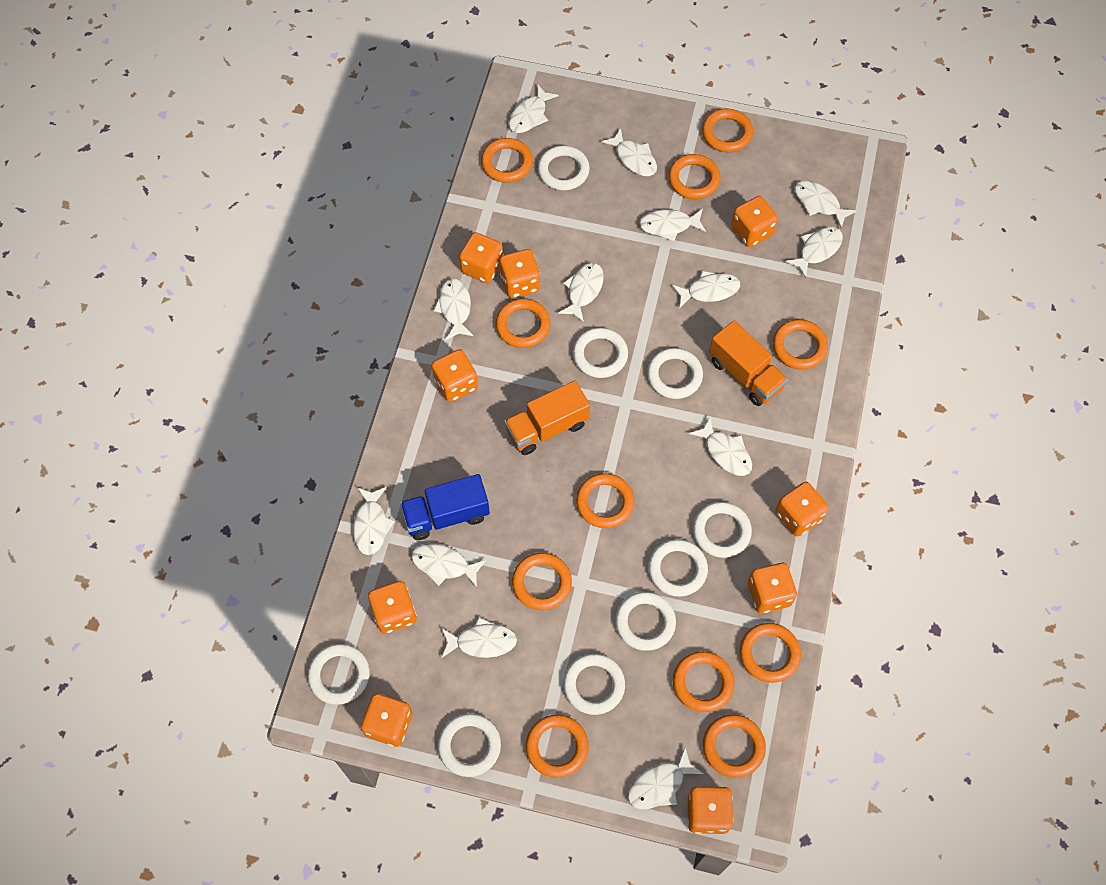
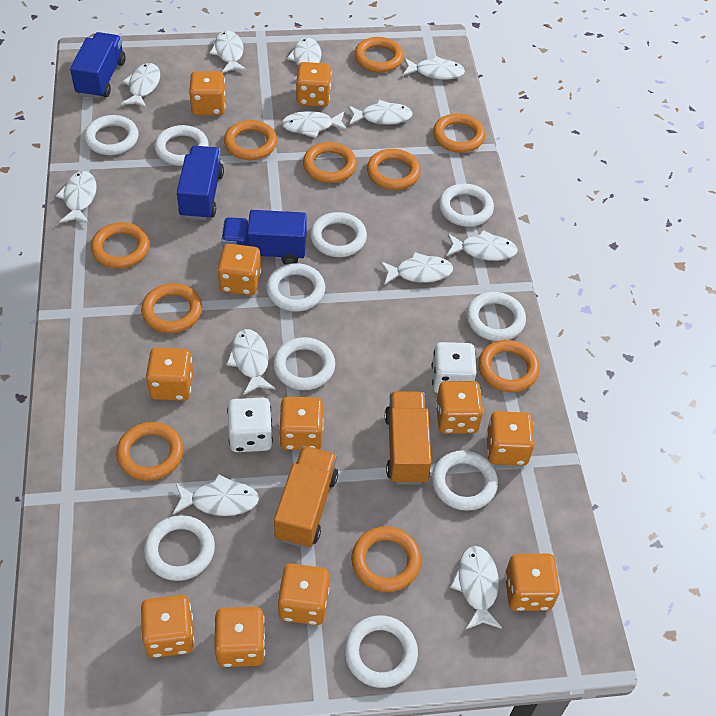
blue truck: [400,474,490,540] = 1 -> [70,32,126,99] [177,146,224,220] [221,210,307,265] = 3
orange dice: [361,694,412,747] [368,581,417,634] [431,349,478,402] [459,232,503,283] [499,249,540,298] [687,786,733,834] [731,196,778,247] [748,563,797,613] [775,482,828,537] = 9 -> [141,595,194,658] [146,347,193,401] [189,71,226,115] [214,607,265,667] [217,244,261,295] [277,564,330,625] [279,397,324,450] [296,62,332,107] [436,381,483,434] [486,411,535,466] [505,554,560,611] = 11
orange ring: [481,138,533,183] [496,298,550,348] [512,553,572,610] [526,714,589,778] [576,473,635,528] [668,154,720,199] [673,651,735,712] [702,109,753,152] [703,714,766,778] [740,623,801,683] [773,319,828,370] = 11 -> [91,222,149,269] [116,422,183,481] [141,283,202,333] [224,120,277,160] [303,142,357,183] [351,526,421,592] [354,37,404,72] [367,149,421,190] [433,113,485,153] [478,340,540,392] = 10
white dice: none = 0 -> [227,398,273,452] [432,342,477,393] = 2
white fish: [353,487,394,555] [411,544,486,588] [433,279,474,340] [442,617,517,658] [509,84,559,133] [558,263,604,323] [601,128,657,176] [628,747,704,809] [639,209,706,241] [672,271,740,308] [689,417,752,476] [785,227,843,278] [794,181,857,228] = 13 -> [56,171,97,223] [121,63,160,108] [173,474,259,516] [210,31,247,73] [226,329,275,395] [281,111,347,138] [287,38,321,80] [348,100,413,125] [380,252,453,285] [403,56,465,80] [447,230,518,261] [450,546,502,629] = 12
white ring: [308,644,370,705] [438,713,501,777] [538,146,590,190] [563,654,625,715] [573,328,628,378] [615,592,676,651] [647,348,703,399] [648,539,708,597] [693,502,752,558] = 9 -> [84,115,139,155] [144,515,215,581] [155,125,209,166] [266,263,325,312] [273,337,335,390] [310,212,367,257] [344,616,418,688] [432,450,498,511] [439,184,494,227] [467,292,526,341] = 10

